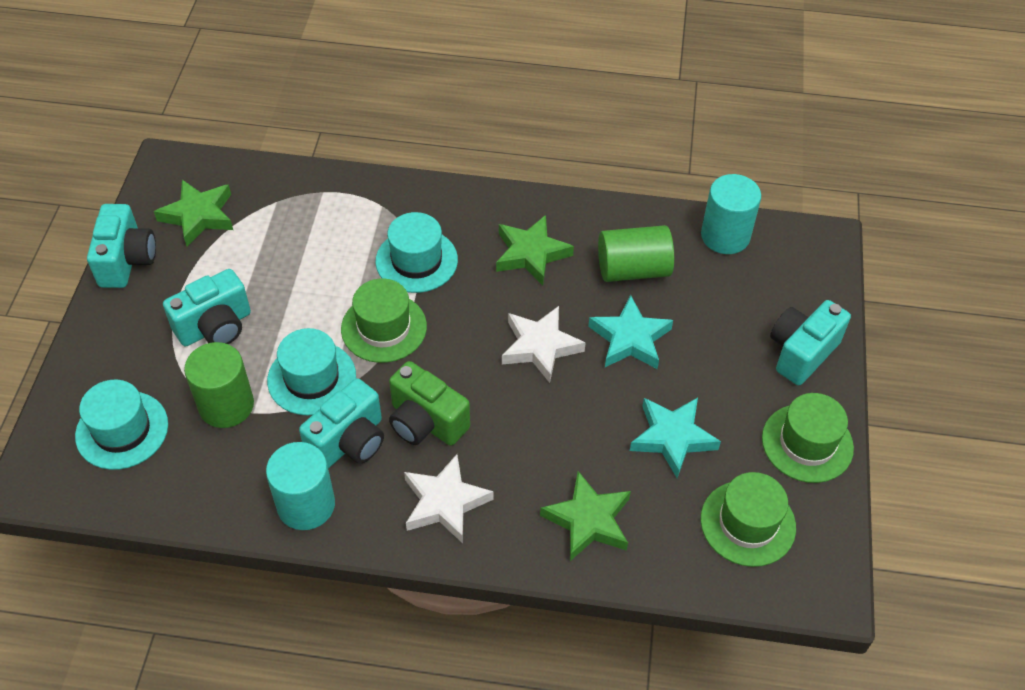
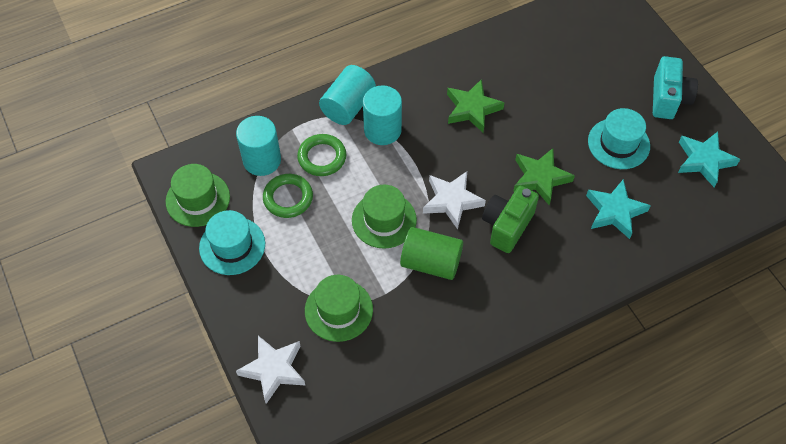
green cylinder: [184,342,254,428] [598,225,674,282] = 2 -> [400,227,463,280] = 1
green ring: none = 0 -> [263,174,313,218] [297,134,346,176] = 2
green star: [154,180,233,247] [496,215,574,285] [540,471,631,561] = 3 -> [447,79,505,133] [513,148,575,205] = 2
turquoise camera: [87,204,156,288] [163,269,251,347] [299,378,384,468] [770,300,851,385] = 4 -> [653,56,698,119] = 1
turquoise cylinder: [266,442,335,530] [701,174,761,254] = 2 -> [236,116,281,176] [319,65,376,125] [363,85,402,145] = 3
turquoise hat: [75,380,168,470] [267,328,356,415] [375,212,458,293] = 3 -> [199,210,265,275] [588,108,650,169] = 2

